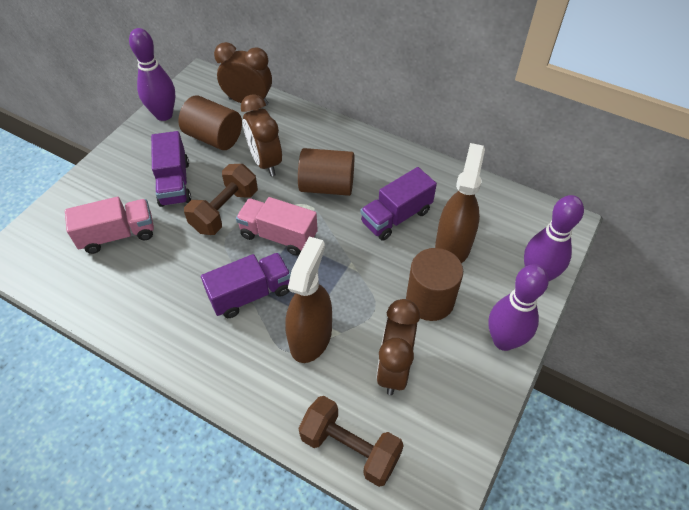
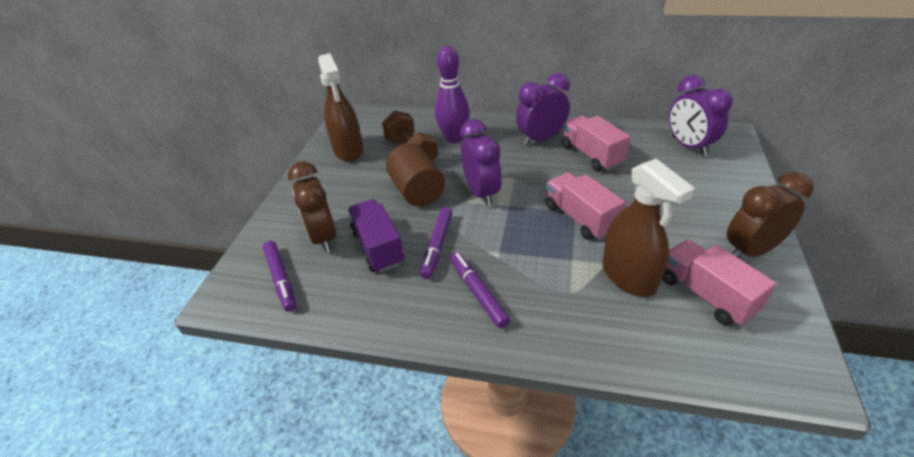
brown clock: [214,42,272,106] [241,94,282,176] [376,299,420,395] = 3 -> [288,161,336,253] [727,172,813,258] = 2
brown cylinder: [178,95,242,150] [298,148,354,196] [406,248,463,321] = 3 -> [386,143,445,206] = 1
brown dumbbell: [184,164,258,235] [299,396,404,487] = 2 -> [382,111,438,161] = 1
pink truck: [65,197,154,254] [236,197,318,256] = 2 -> [546,172,625,240] [562,116,630,171] [662,239,776,326] = 3
purple bowling pin: [129,28,176,121] [488,264,549,351] [524,195,584,281] = 3 -> [435,46,470,143] = 1
purple clock: none = 0 -> [460,119,502,206] [516,73,570,146] [669,75,732,156] = 3
purple marker: none = 0 -> [263,241,296,312] [420,207,452,279] [450,252,510,328] = 3
purple truck: [151,131,191,207] [201,253,291,318] [360,167,437,241] = 3 -> [348,199,405,273] = 1

